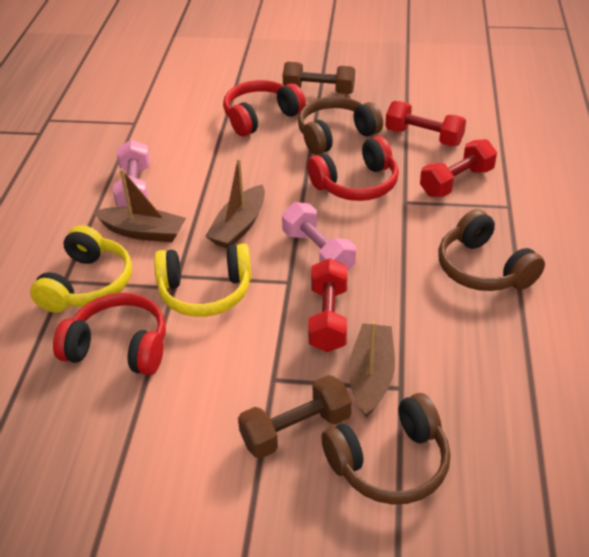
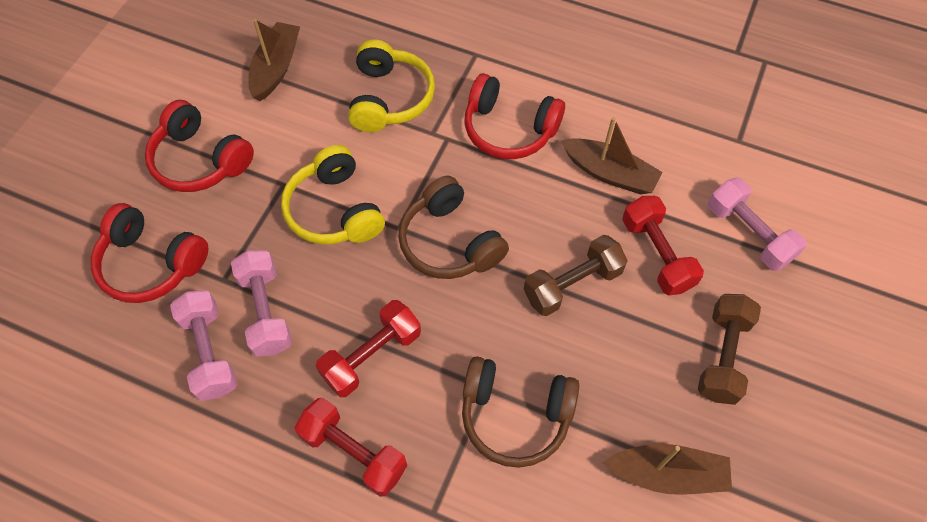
brown headphones: [298,97,383,155] [322,393,451,505] [438,209,545,291] = 3 -> [398,176,509,279] [462,356,579,468] = 2
pink dumbbell: [113,140,150,207] [282,202,356,270] = 2 -> [170,290,237,401] [231,250,292,357] [708,178,807,271] = 3

